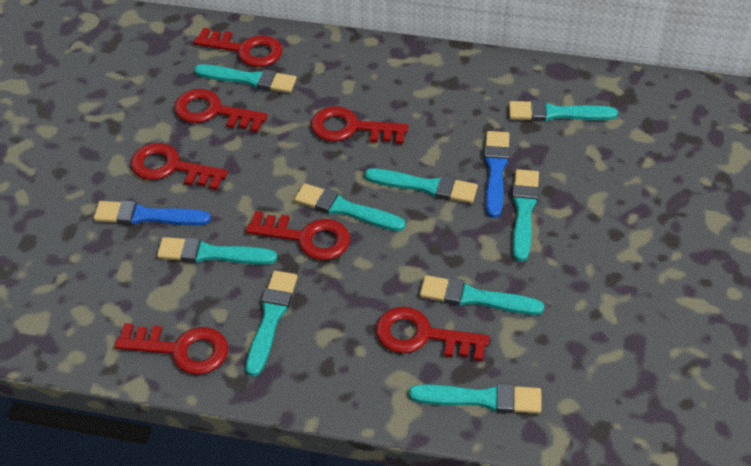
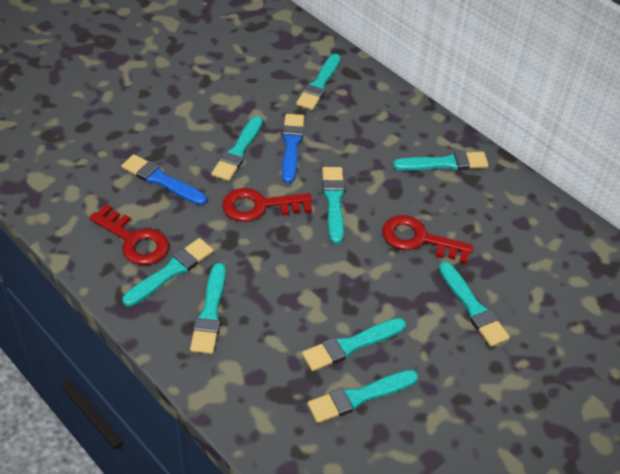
red key: [114,323,228,375] [130,143,228,190] [174,89,268,133] [193,28,283,67] [246,211,350,260] [311,106,408,144] [376,307,489,361] = 7 -> [89,204,169,265] [222,188,312,222] [382,215,473,263] = 3

